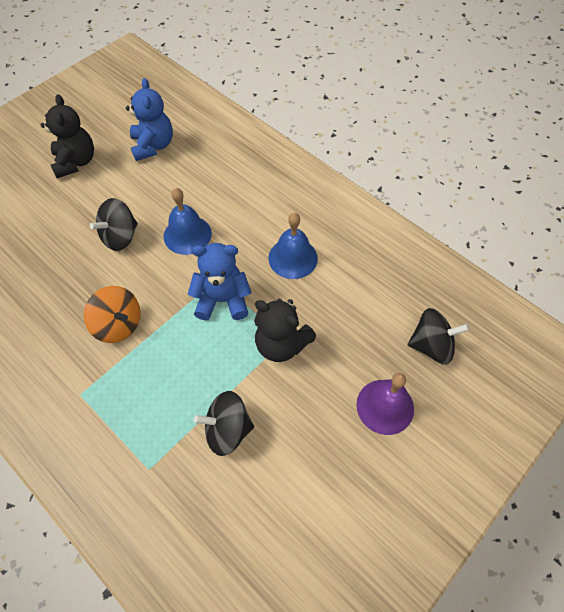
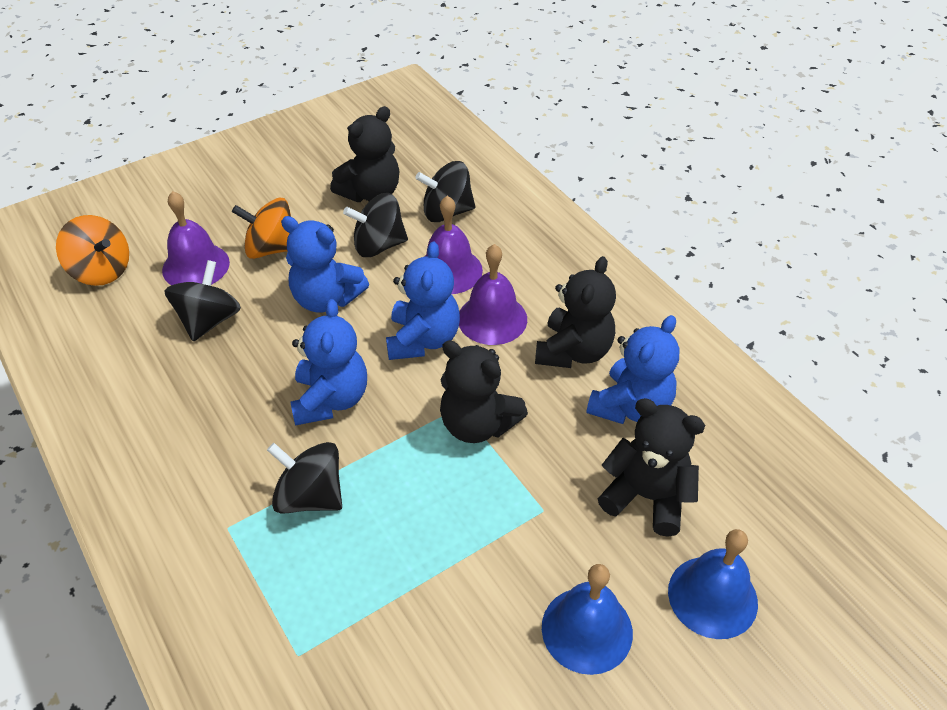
black spinning top: [90,198,138,251] [194,391,254,456] [408,308,469,365] = 3 -> [164,260,241,341] [267,442,342,514] [343,193,408,257] [415,161,475,222] = 4
black teddy bear: [41,94,94,178] [254,299,316,362] = 2 -> [330,106,399,202] [440,340,528,443] [535,256,616,368] [598,398,705,537] = 4
blue teddy bear: [126,78,173,161] [188,243,252,321] = 2 -> [281,216,369,313] [290,299,367,426] [386,241,460,360] [587,315,679,424] = 4
orange spinning top: [84,286,140,343] = 1 -> [56,215,129,286] [232,198,291,259] = 2
purple bell: [356,373,414,435] = 1 -> [162,191,230,285] [424,196,483,294] [459,244,527,345] = 3

